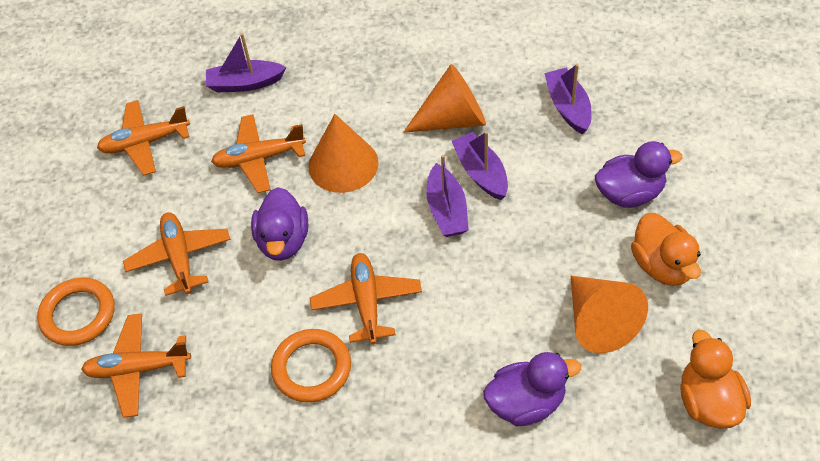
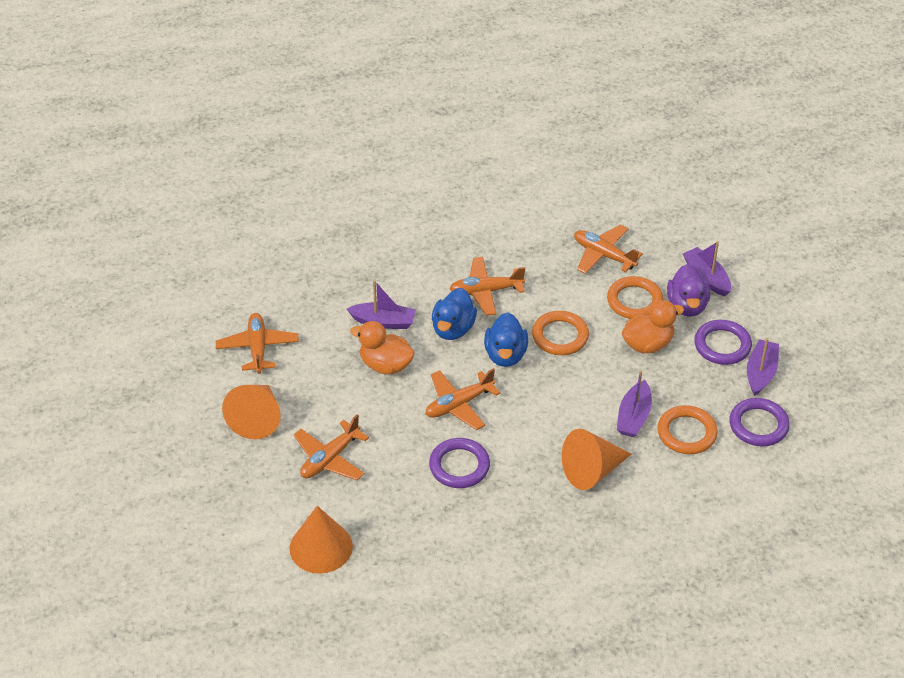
blue duck: none = 0 -> [432,288,477,340] [484,312,528,367] = 2
orange ring: [37,278,115,346] [271,329,351,403] = 2 -> [532,311,589,355] [607,276,663,319] [658,405,718,454] = 3
purple duck: [251,187,308,261] [483,352,581,426] [595,141,682,208] = 3 -> [667,264,710,317] = 1
purple ring: none = 0 -> [429,438,490,488] [694,320,752,365] [729,398,790,446] = 3

